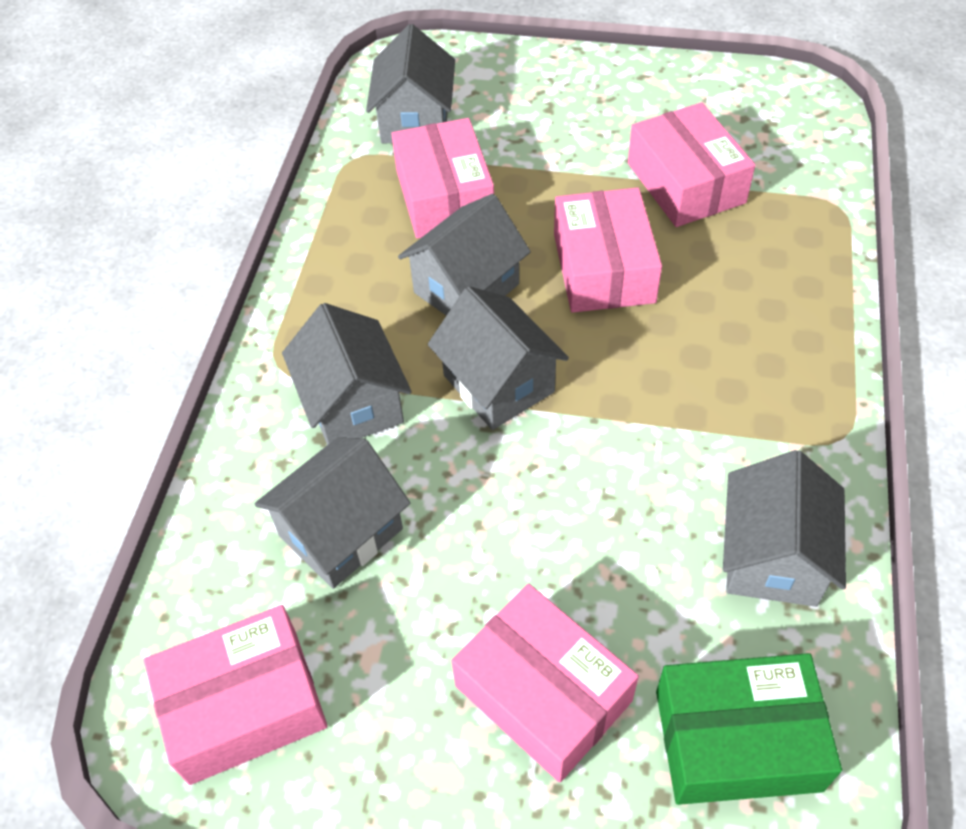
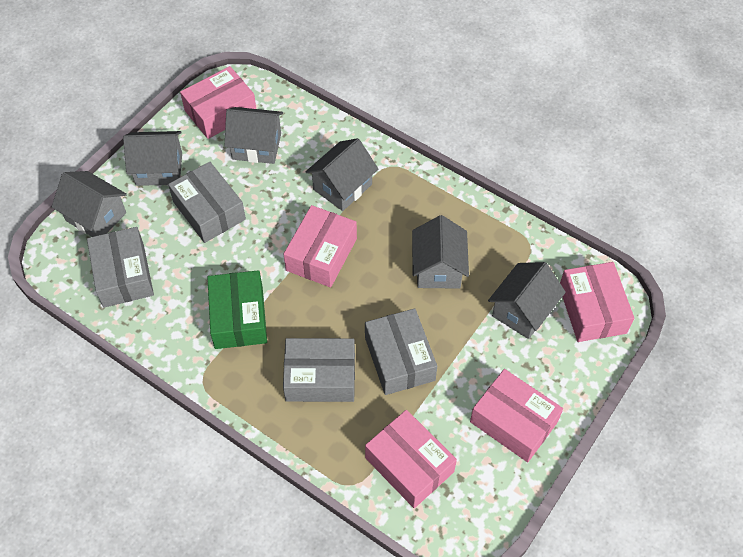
grey box: none = 0 -> [87,227,154,308] [168,162,246,243] [283,338,355,402] [365,308,437,395] = 4

